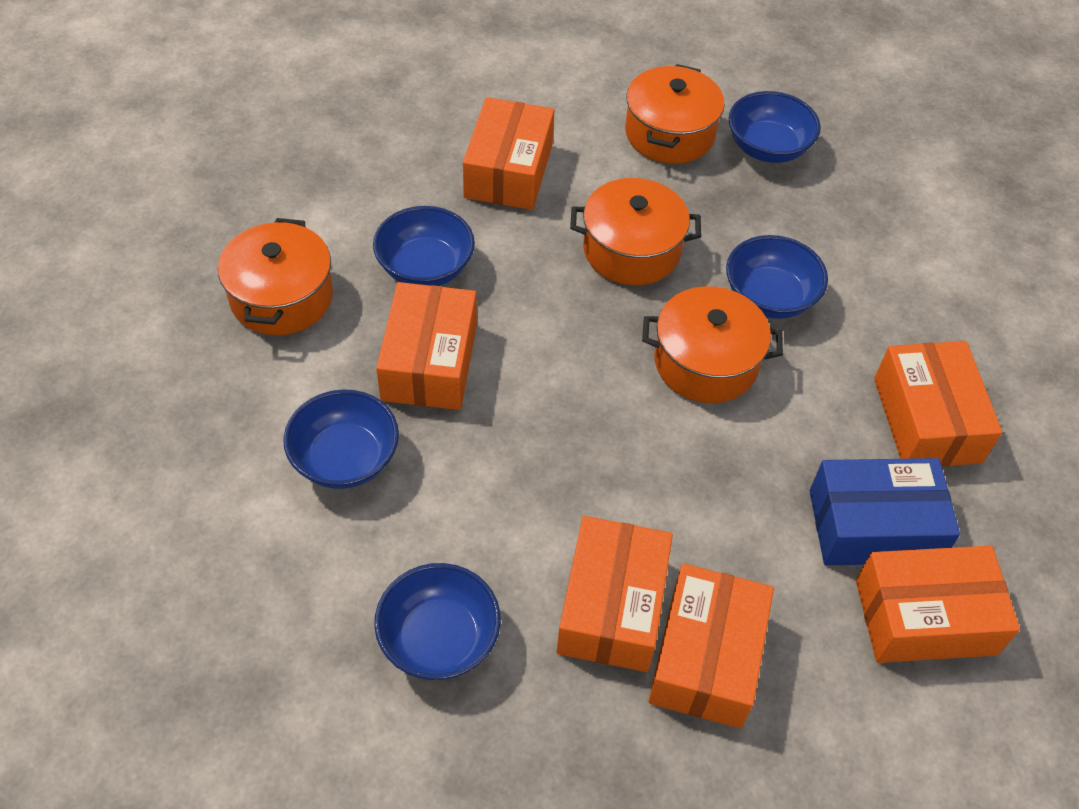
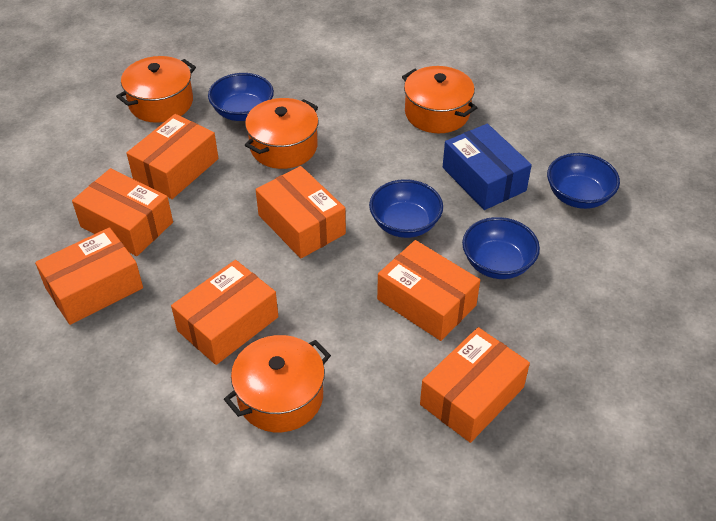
blue bowl: [283,389,399,489] [373,206,475,286] [374,563,501,680] [726,235,828,319] [728,91,821,163] = 5 -> [208,73,274,121] [369,179,443,238] [462,217,540,279] [547,153,620,209] = 4
orange box: [376,282,477,410] [463,97,554,210] [557,516,673,672] [648,563,774,729] [856,546,1020,663] [874,341,1002,467] = 6 -> [35,227,143,325] [72,168,173,256] [127,114,219,199] [171,260,278,365] [256,166,346,258] [377,240,480,341] [420,327,530,443] = 7

